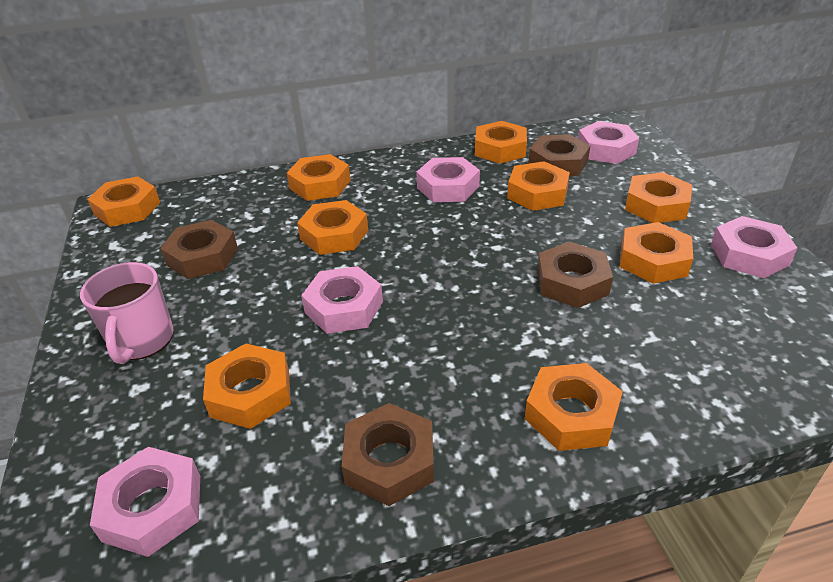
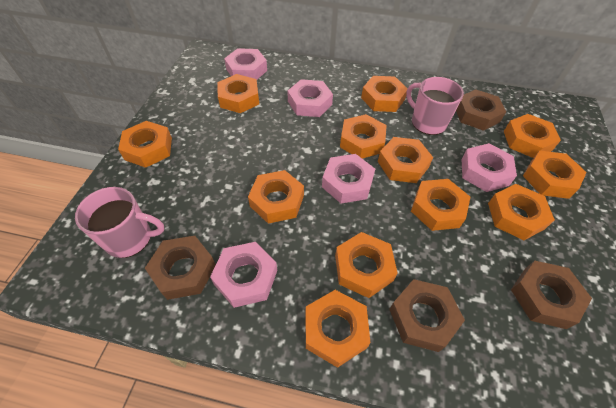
orange nut: [87,177,160,227] [203,344,291,429] [287,154,351,201] [297,200,368,255] [475,121,527,164] [507,161,570,211] [525,363,623,451] [620,222,693,284] [625,172,692,223] = 9 -> [118,121,172,168] [217,74,259,113] [248,170,304,224] [305,290,371,368] [335,232,398,298] [340,114,387,158] [361,76,408,112] [378,137,433,183] [411,179,470,231] [488,184,555,240] [504,114,561,158] [523,151,587,199] = 12
pink mug: [80,262,174,364] = 1 -> [75,187,164,258] [406,77,464,135] = 2

